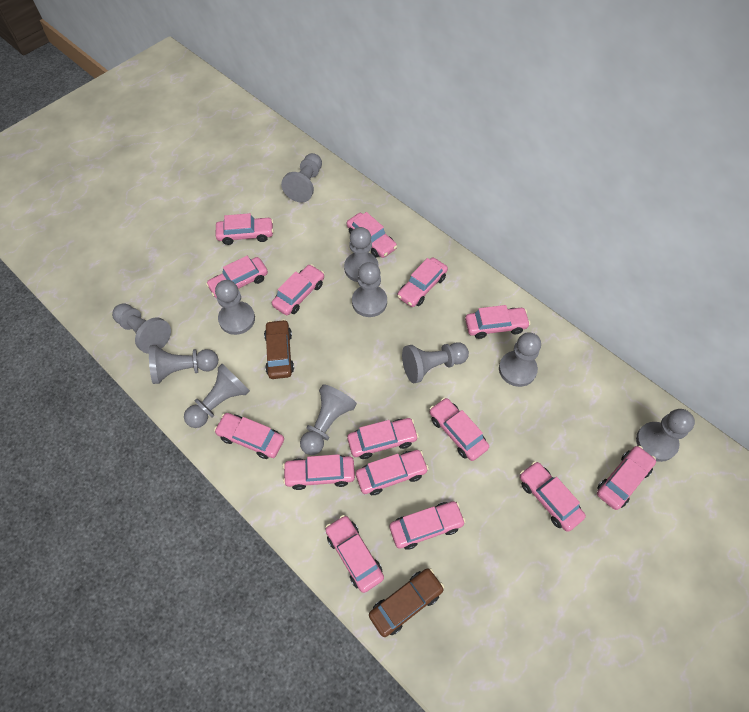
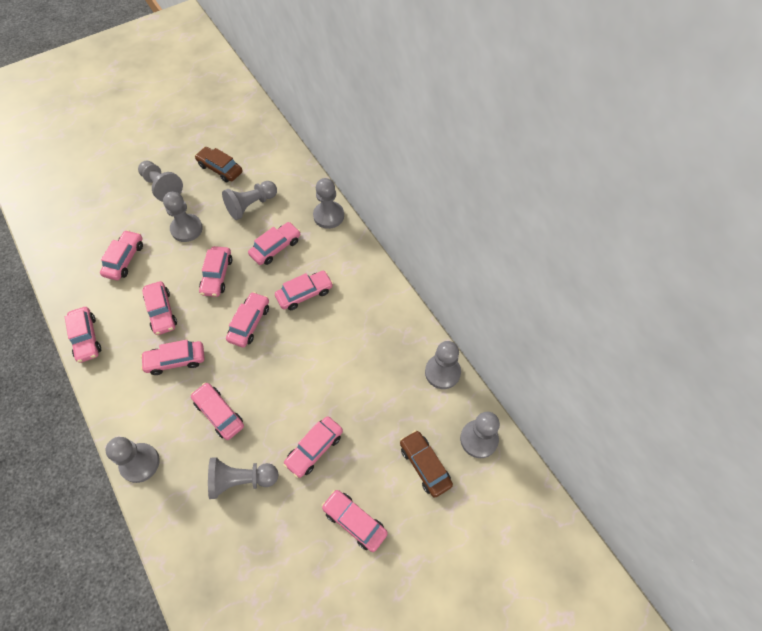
grey pawn: [112,303,171,354] [149,345,219,384] [184,364,250,428] [215,280,255,335] [281,153,322,203] [300,384,357,455] [344,227,379,282] [352,262,387,317] [402,342,469,384] [499,332,541,387] [636,409,695,462] = 11 -> [106,437,160,483] [138,161,183,202] [163,192,203,242] [208,457,279,499] [222,181,277,220] [313,178,344,229] [425,341,461,389] [460,412,500,458] = 8
pink car: [206,256,268,298] [214,413,284,459] [216,213,274,245] [272,264,324,315] [283,454,355,490] [326,515,384,593] [347,212,397,258] [347,418,419,459] [356,450,429,495] [390,501,466,550] [397,258,448,307] [430,398,489,461] [465,305,530,339] [520,461,586,532] [597,446,656,510] = 15 -> [65,307,101,363] [100,230,143,280] [141,340,204,375] [142,281,177,335] [191,382,244,440] [199,246,232,297] [226,292,269,348] [248,222,301,265] [275,271,333,310] [283,416,343,478] [321,490,388,552] = 11

